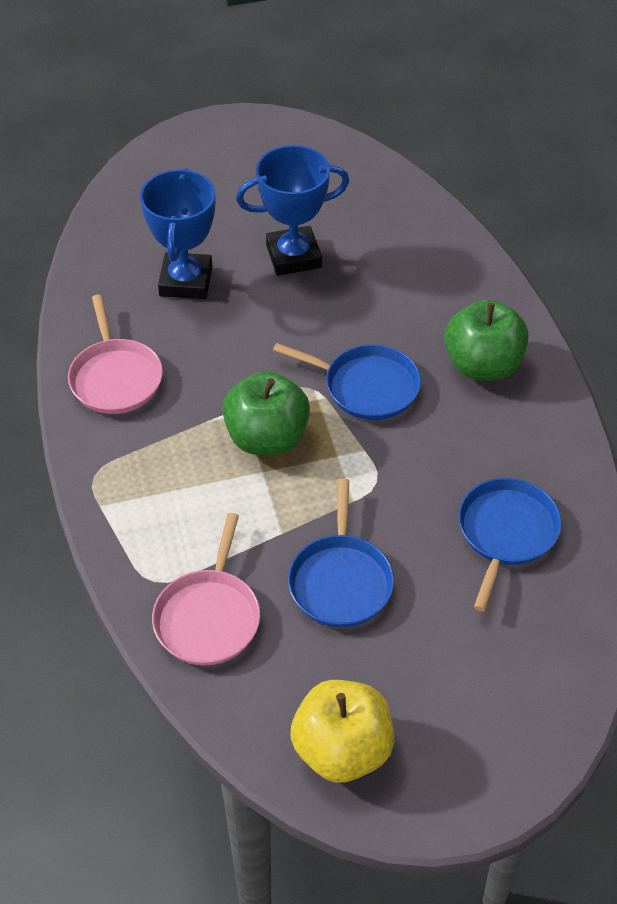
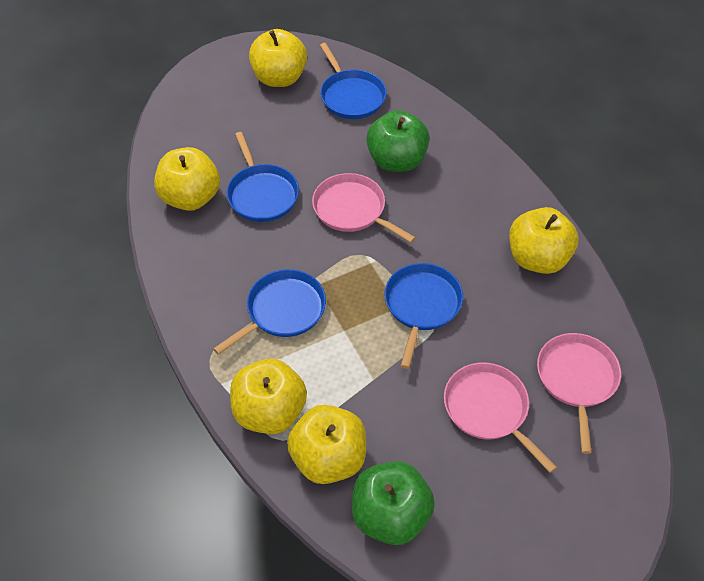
blue pan: [273,343,421,420] [288,478,394,627] [458,478,562,612] = 3 -> [213,269,326,355] [227,132,299,222] [320,43,387,119] [384,263,463,369] = 4
blue trophy: [140,168,216,299] [236,145,349,276] = 2 -> none = 0
pink pan: [68,294,163,414] [152,513,260,665] = 2 -> [312,173,416,243] [444,363,557,473] [537,333,621,454] = 3
yellow apple: [290,680,394,783] = 1 -> [154,147,220,211] [230,359,307,434] [249,29,307,87] [287,405,366,484] [509,207,579,274] = 5

